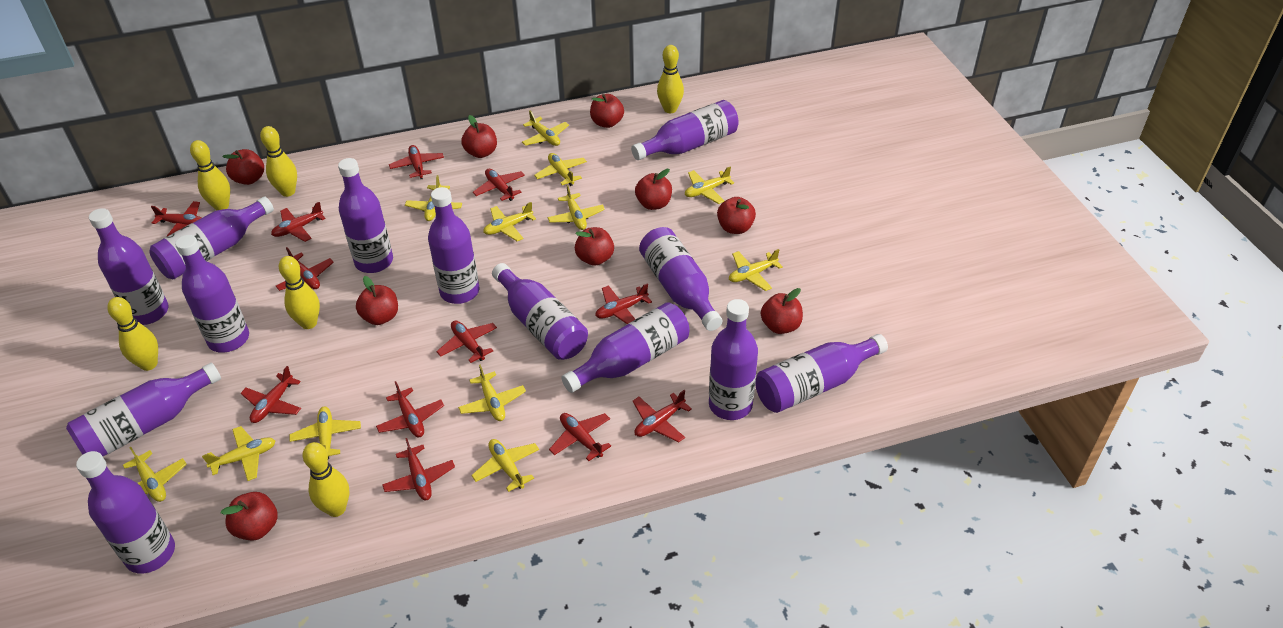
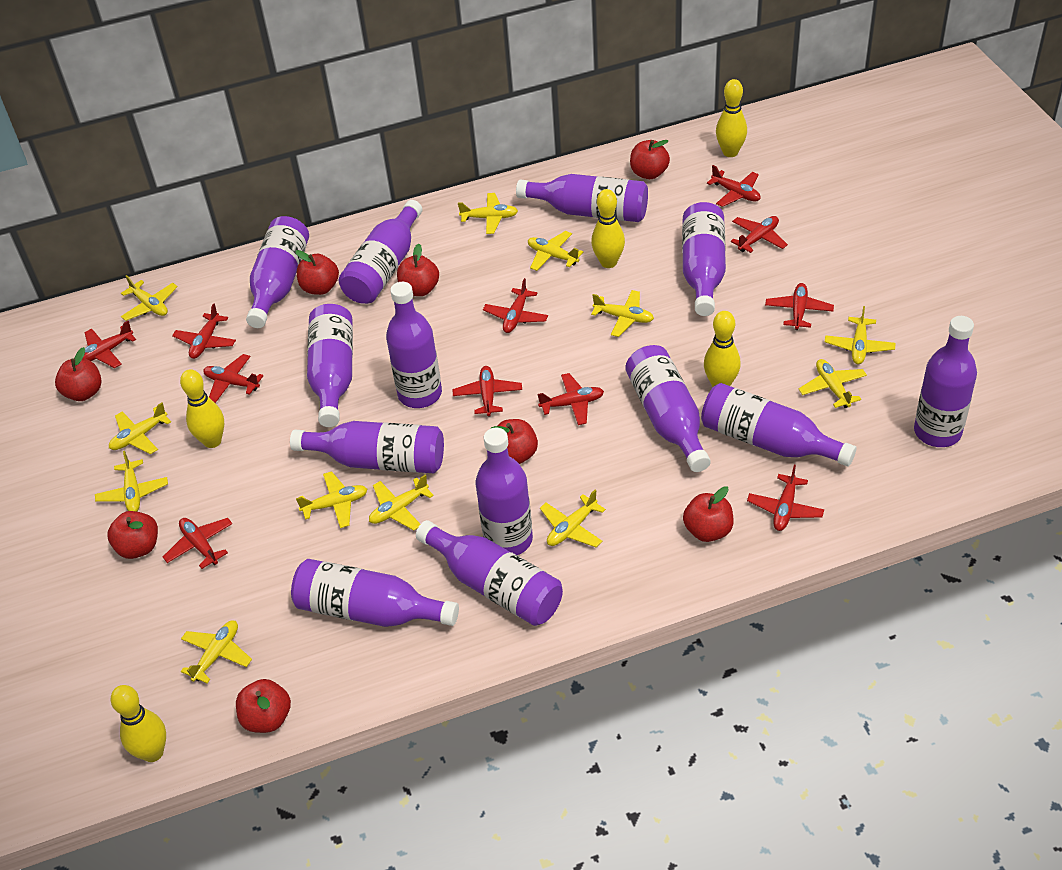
red apple: [221,492,278,541] [222,149,264,185] [356,276,398,325] [461,115,497,158] [575,227,614,266] [590,94,624,128] [635,169,672,210] [717,197,756,234] [761,288,803,334] = 9 -> [55,347,102,401] [107,511,158,559] [236,679,291,733] [296,250,339,295] [397,244,439,296] [491,419,538,464] [630,140,670,179] [683,486,734,542] = 8
red plane: [151,201,202,237] [240,366,301,423] [271,202,326,242] [276,247,334,291] [376,381,444,437] [382,438,455,500] [389,145,444,179] [436,321,497,363] [473,169,525,201] [549,413,611,461] [595,283,652,324] [633,390,692,443] = 12 -> [83,321,136,368] [163,518,233,569] [172,303,236,359] [203,354,263,403] [453,366,522,417] [483,278,548,333] [537,373,604,425] [707,165,761,207] [731,216,788,253] [747,465,824,531] [765,283,834,330] = 11
yellow bowling pin: [107,297,158,371] [190,140,230,210] [260,126,297,197] [279,256,320,329] [303,442,349,517] [657,45,684,113] = 6 -> [111,685,166,762] [180,369,224,448] [591,189,625,268] [704,311,741,387] [716,79,747,157] = 5

